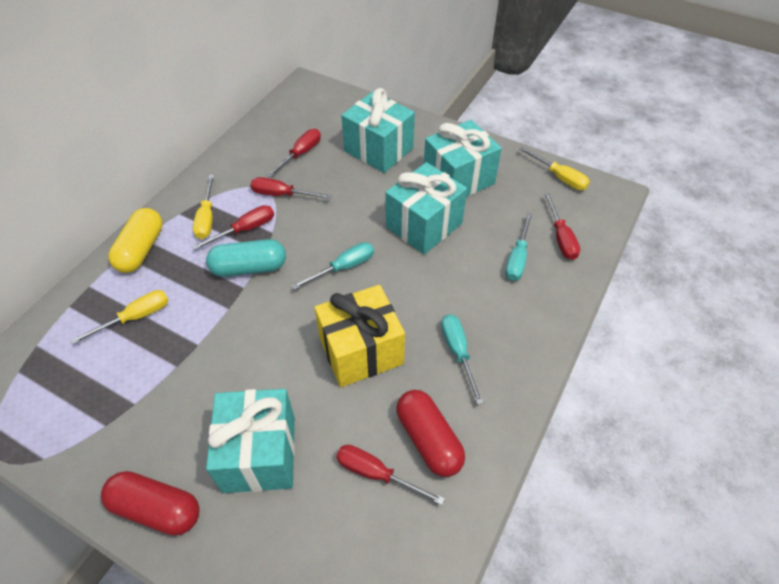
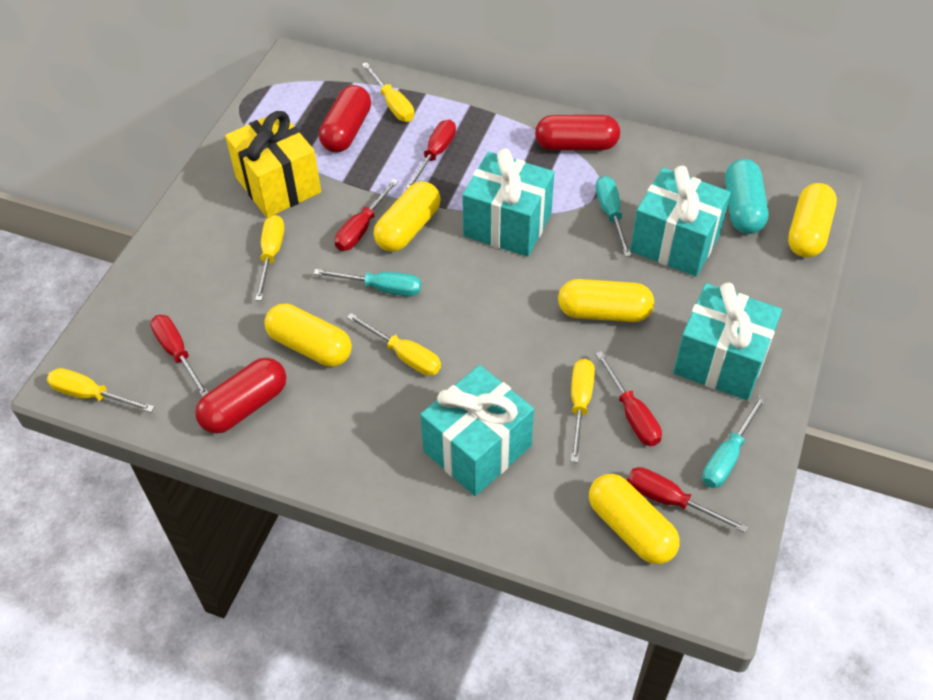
red capsule: [101,471,200,536] [396,390,465,477] = 2 -> [195,358,286,434] [319,85,371,152] [535,115,620,150] = 3
yellow capsule: [108,208,163,273] = 1 -> [264,303,352,367] [374,181,441,252] [558,279,654,322] [589,474,680,564] [788,183,837,257] = 5
yellow screwdriver: [70,290,169,345] [193,175,214,239] [519,147,590,190] = 3 -> [47,368,154,412] [255,215,284,301] [347,313,441,376] [362,62,414,122] [571,359,595,463] = 5

